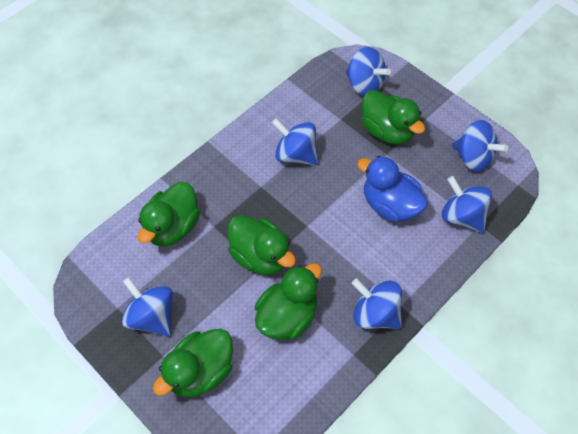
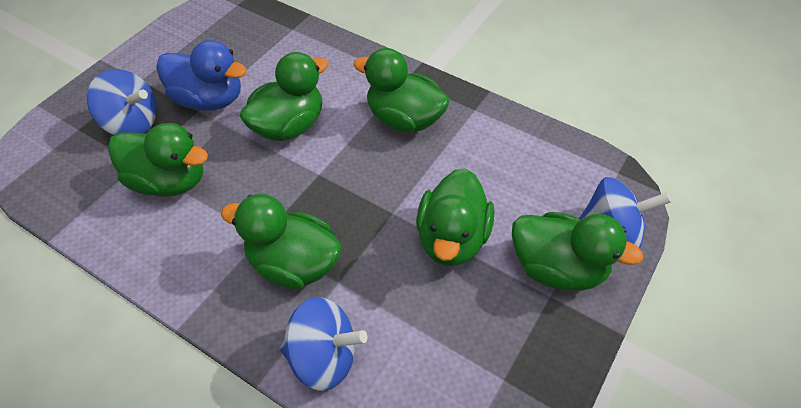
blue spinning top: [122,277,173,336] [272,118,318,166] [346,47,391,96] [352,279,402,329] [442,176,492,233] [452,120,508,172] = 6 -> [87,69,157,135] [280,297,367,391] [579,177,671,249] = 3
green duck: [138,182,200,247] [153,329,233,397] [228,215,296,275] [255,263,322,340] [361,90,425,144] = 5 -> [108,123,208,196] [221,194,342,289] [240,52,329,141] [353,48,450,132] [416,168,494,266] [512,212,644,291] = 6

